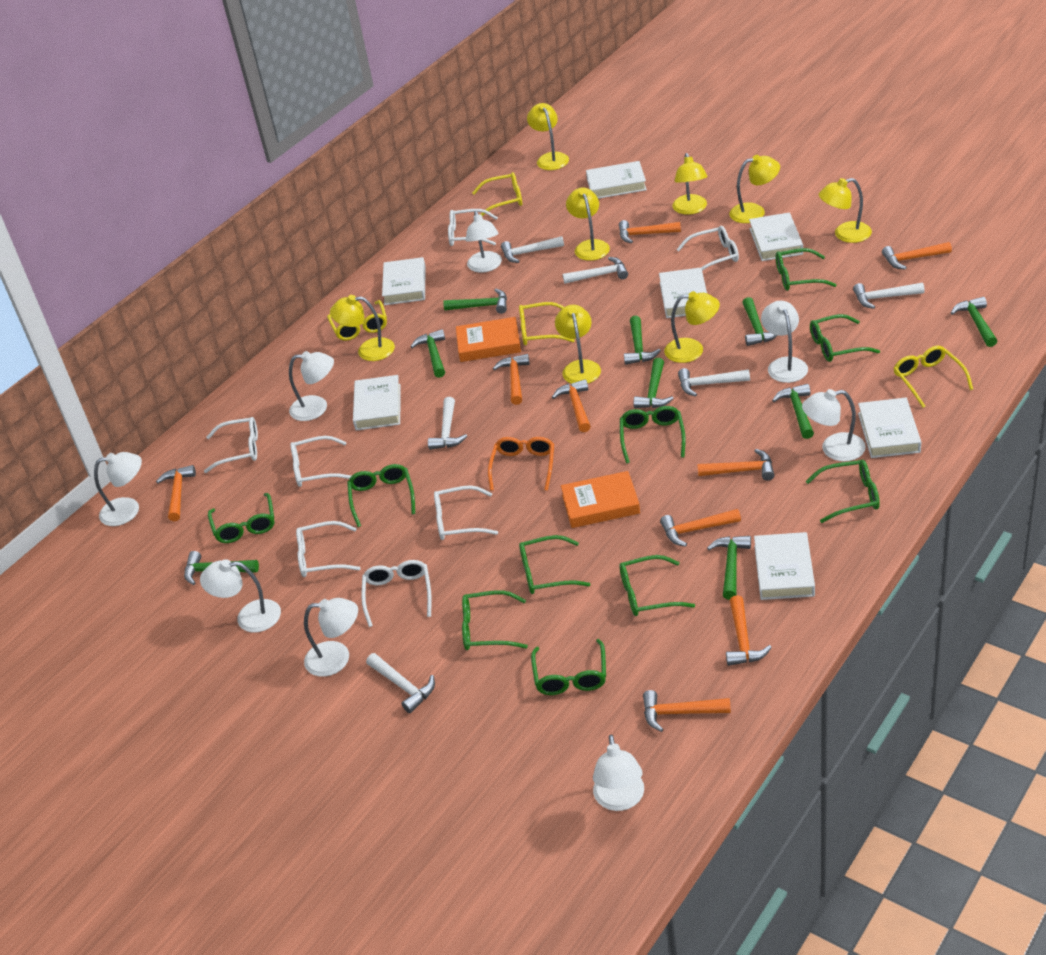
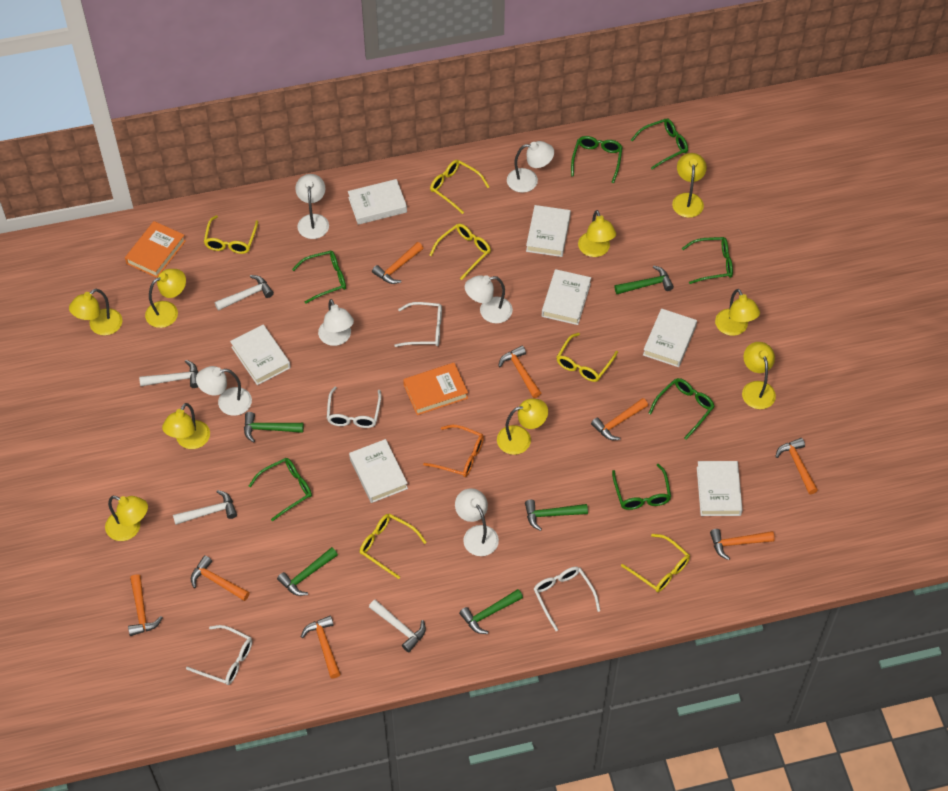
green glasses: [208,493,275,543] [347,464,415,527] [462,590,528,650] [519,535,591,594] [531,639,606,695] [619,555,695,616] [620,406,686,464] [776,248,836,291] [806,460,880,523] [810,314,880,362] = 10 -> [249,458,312,521] [292,250,346,304] [571,136,622,183] [612,464,671,510] [631,118,688,169] [649,378,715,440] [682,237,733,284] = 7
green hammer: [184,551,259,585] [410,329,445,378] [443,289,507,314] [624,316,661,365] [633,358,674,408] [707,536,751,600] [742,297,778,346] [772,384,814,439] [951,297,997,347] = 9 -> [244,412,304,443] [277,547,338,596] [459,589,523,634] [525,500,588,531] [614,265,674,294] = 5
orange hammer: [156,465,196,521] [493,354,530,405] [552,379,591,432] [619,220,681,243] [643,690,731,732] [660,509,741,547] [697,449,775,481] [726,595,772,666] [882,242,952,270] = 9 -> [128,574,163,636] [191,555,250,601] [301,616,341,679] [372,242,423,284] [498,346,541,398] [591,398,648,440] [710,529,775,560] [775,438,818,494] = 8
white glasses: [204,417,258,473] [290,436,351,487] [296,521,361,577] [361,560,432,627] [434,485,498,540] [448,209,498,246] [676,226,739,271] = 7 -> [186,625,252,685] [327,387,381,428] [394,302,442,347] [534,567,600,631] = 4
white hammer: [366,653,435,713] [428,397,467,450] [501,236,564,263] [563,257,628,284] [678,368,750,396] [853,283,925,309] = 6 -> [139,360,198,388] [173,490,237,525] [215,275,274,311] [369,600,426,652] = 4
white lamp: [94,452,142,526] [200,559,281,632] [289,351,334,421] [304,598,358,677] [466,211,502,272] [593,734,644,811] [761,301,808,383] [802,389,866,461] = 8 -> [196,366,252,416] [295,174,329,239] [318,299,354,346] [455,488,499,556] [465,275,513,323] [507,141,554,193] = 6
yellow glasses: [327,300,387,341] [472,172,522,216] [519,302,575,345] [893,346,973,408] = 4 -> [204,215,258,254] [360,514,427,579] [429,224,491,280] [430,160,489,214] [557,333,618,382] [621,534,690,592] = 6
yellow lamp: [330,295,395,361] [527,103,569,170] [555,305,601,384] [566,187,610,261] [664,291,720,363] [672,153,708,215] [729,155,780,223] [819,178,872,243] = 8 -> [69,289,122,335] [105,496,148,541] [145,269,186,328] [162,403,210,449] [497,399,548,455] [578,210,616,257] [672,153,707,218] [715,289,760,336] [742,342,776,409] = 9

